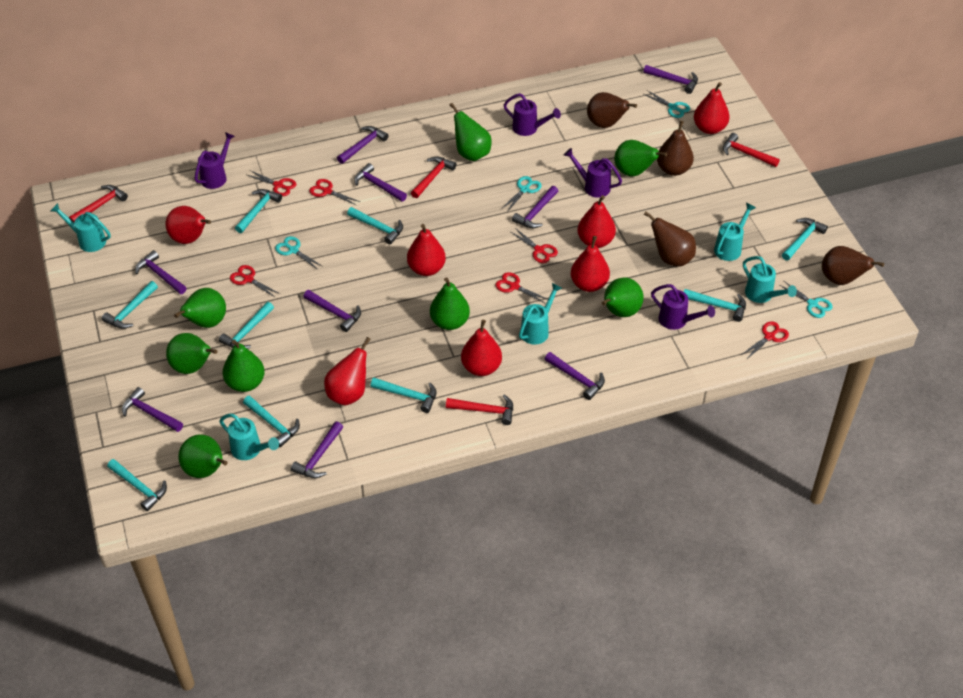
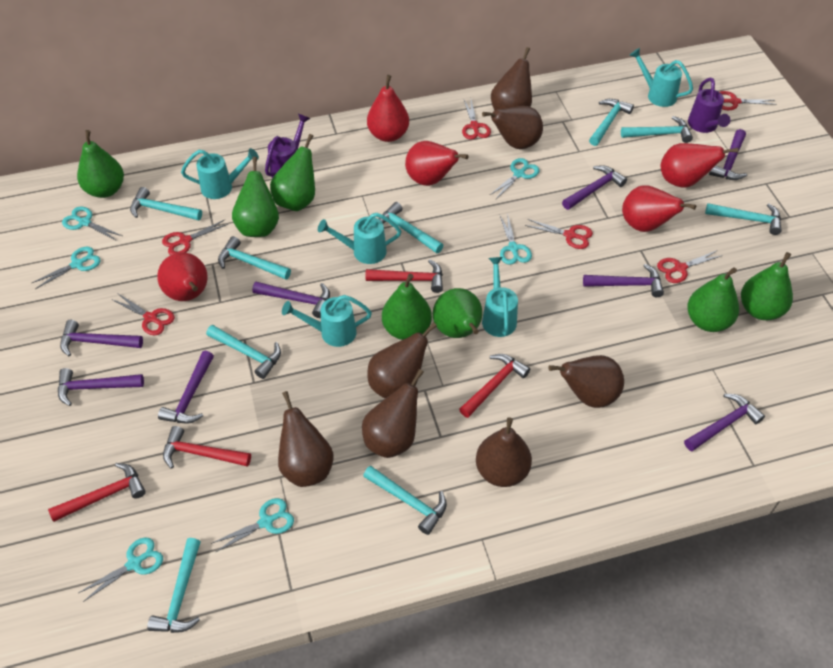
brown pear: [587,92,637,128] [644,211,696,266] [657,121,694,176] [822,246,884,285] = 4 -> [278,391,334,487] [362,369,424,458] [367,322,437,398] [476,417,532,487] [482,106,543,149] [491,47,532,110] [548,355,624,408] = 7
green pear: [166,333,217,374] [174,288,226,328] [178,434,228,478] [222,339,265,392] [430,277,470,330] [450,103,492,161] [602,277,644,317] [614,140,667,177] = 8 -> [77,130,124,198] [232,157,279,237] [270,134,315,211] [382,274,432,340] [433,288,482,338] [687,267,739,332] [741,252,793,320] = 7
purple hammer: [122,387,183,432] [135,250,187,294] [291,421,343,478] [303,290,361,332] [337,126,389,164] [354,163,407,201] [512,186,558,228] [545,352,605,400] [643,65,698,94] = 9 -> [58,368,144,406] [60,320,143,356] [158,351,214,424] [252,282,330,318] [562,165,627,210] [583,264,664,297] [684,394,765,451] [709,129,747,180] = 8
purple watering can: [194,132,235,189] [504,93,561,136] [564,148,622,198] [651,284,715,330] = 4 -> [265,114,310,178] [688,78,730,133] = 2
red pear: [165,206,211,244] [324,337,371,405] [407,224,446,276] [461,320,502,376] [571,236,610,292] [577,195,616,248] [694,82,730,134] = 7 -> [157,252,208,301] [367,75,409,142] [405,141,469,186] [622,185,696,232] [661,143,738,188] = 5
turquoise scissors: [275,236,322,270] [501,176,542,212] [644,90,690,118] [780,281,833,318] = 4 -> [32,247,101,289] [62,206,122,241] [79,538,163,602] [211,498,294,553] [490,158,540,199] [500,213,532,265] = 6

